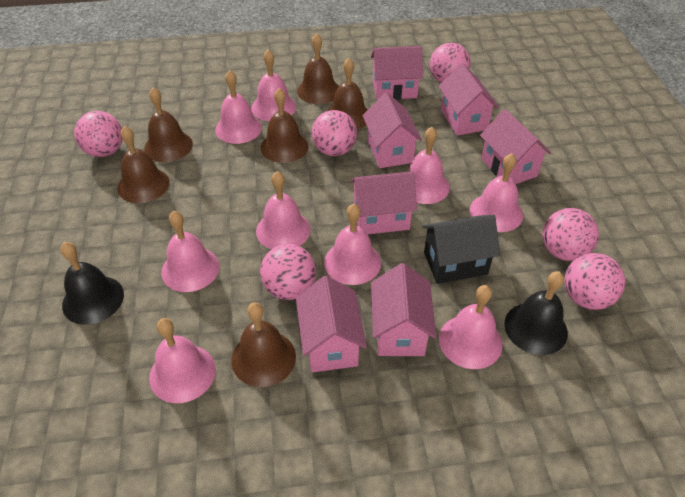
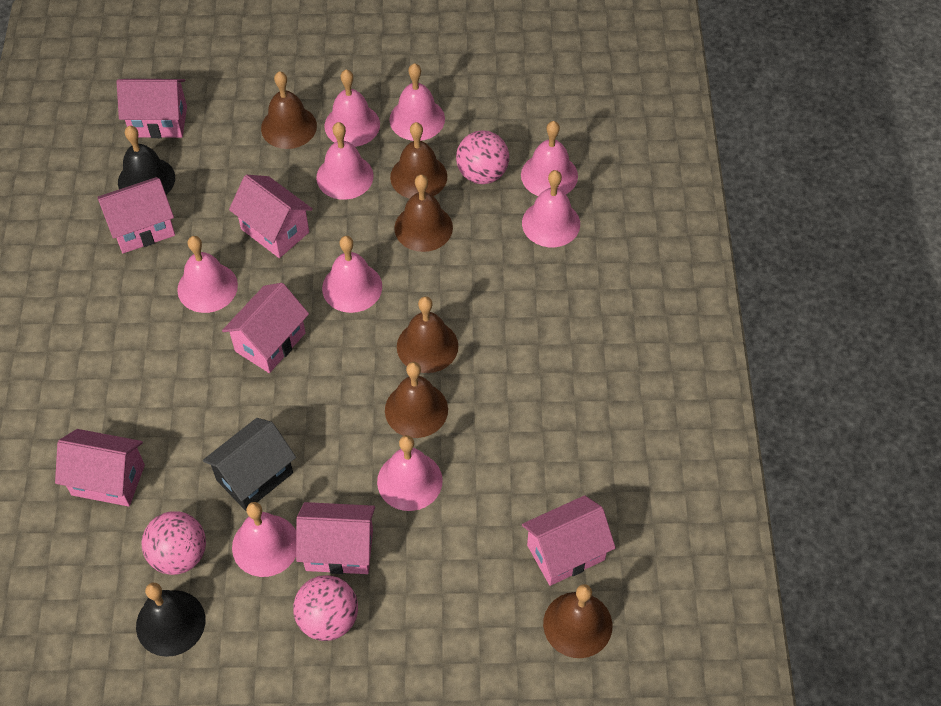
pink ball: [74,111,123,157] [260,244,316,300] [312,110,357,156] [430,43,470,83] [542,208,599,261] [564,253,625,310] = 6 -> [142,511,206,575] [293,575,358,641] [456,130,509,184] = 3

